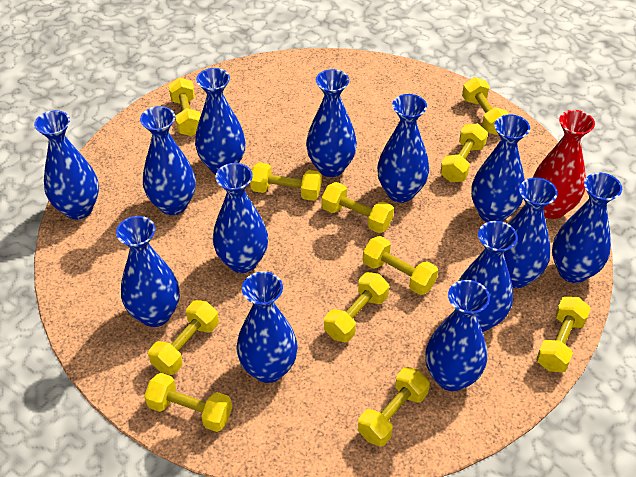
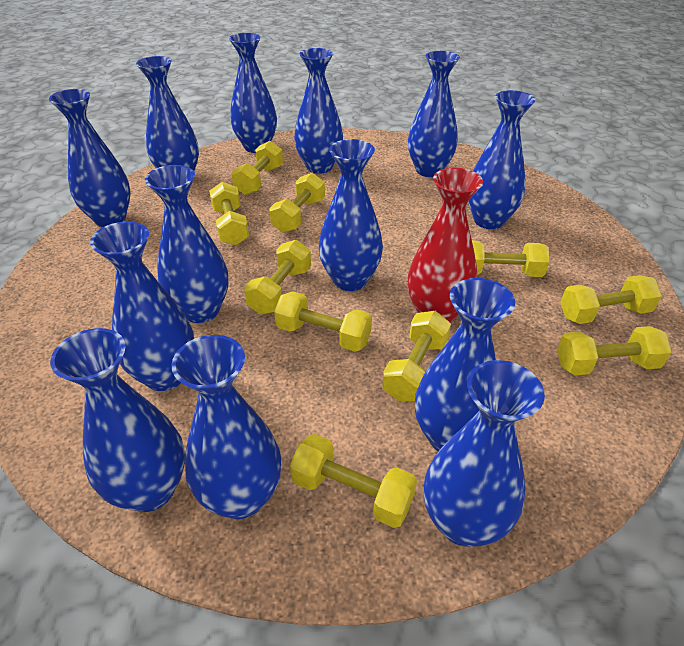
yellow dumbbell: [144,373,232,432] [148,300,219,375] [168,77,201,136] [250,163,321,201] [322,182,394,233] [324,272,389,342] [358,367,430,447] [363,236,438,295] [440,123,488,182] [462,77,509,135] [536,297,591,372] = 11 -> [209,182,249,246] [231,141,283,195] [244,240,311,314] [269,173,325,233] [274,291,372,352] [290,434,417,528] [382,311,451,401] [472,241,549,277] [557,326,672,375] [560,275,662,324] = 10

